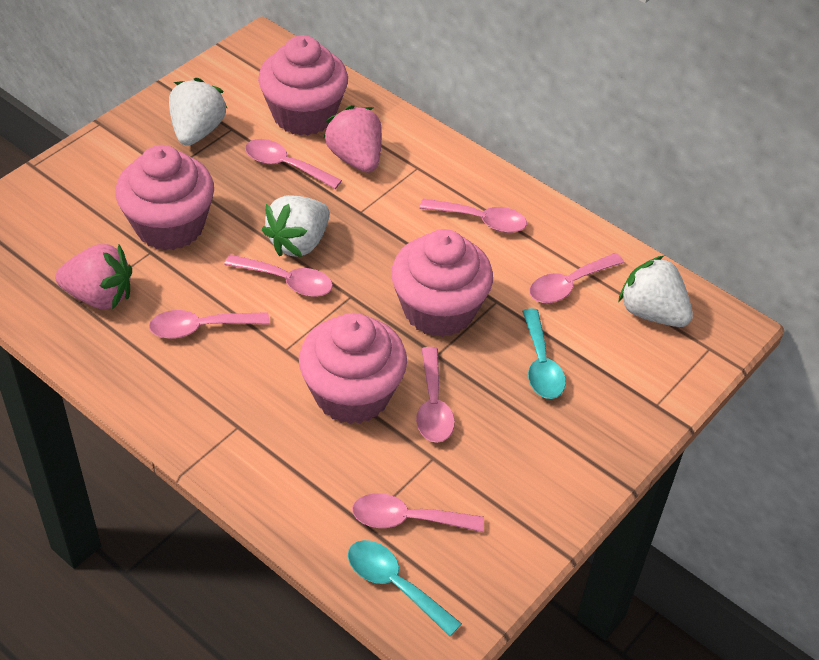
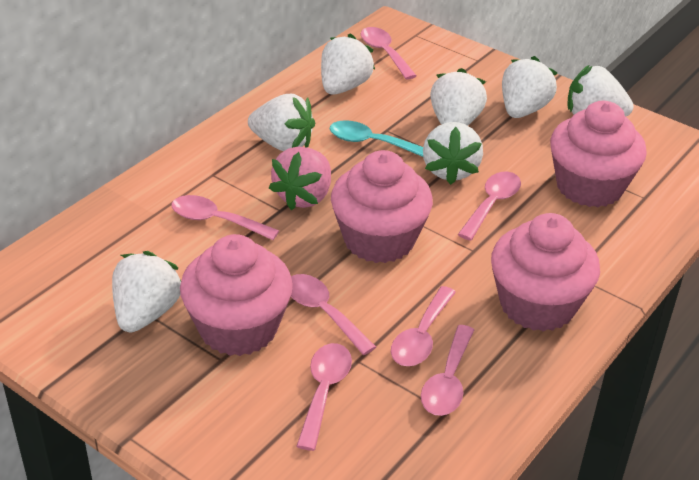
pink strawberry: [55,244,132,309] [323,105,382,173] = 2 -> [269,147,331,210] = 1
turquoise spoon: [348,540,462,637] [522,308,566,399] = 2 -> [329,120,423,157] = 1
white strawberry: [169,78,227,146] [262,195,330,257] [618,255,693,327] = 3 -> [112,251,181,333] [248,94,315,152] [321,34,375,95] [423,122,483,185] [430,68,487,126] [502,56,557,118] [567,65,634,116] = 7

